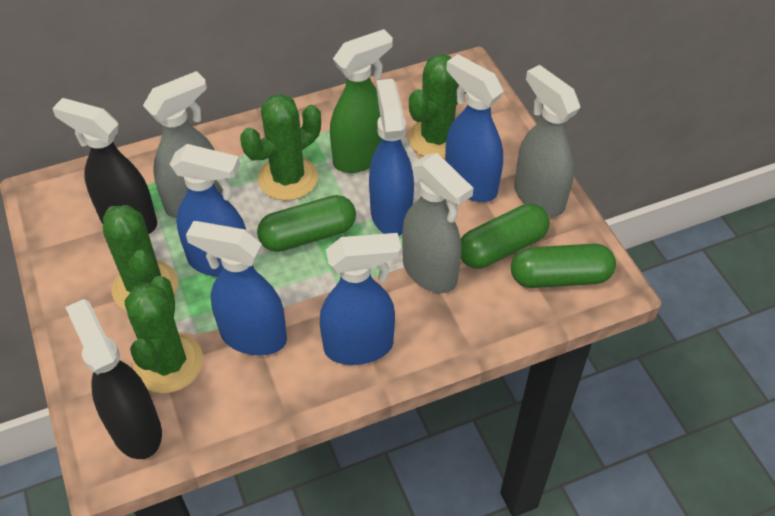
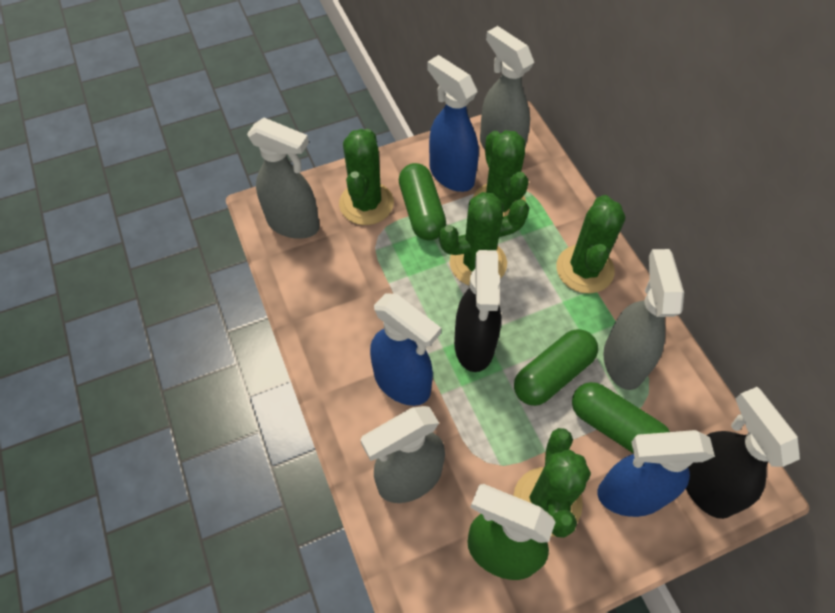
blue spray bottle: [170,144,246,277] [186,221,287,355] [320,233,401,365] [369,79,414,236] [445,54,504,202] = 5 -> [370,293,441,406] [427,55,479,192] [598,430,715,517] = 3
green cactus: [103,205,178,311] [125,276,203,393] [240,94,321,200] [408,54,466,159] = 4 -> [339,129,394,225] [439,192,530,286] [473,130,528,217] [513,428,591,538] [556,195,625,294] = 5
grey spray bottle: [143,71,222,218] [402,153,473,293] [514,65,580,217] = 3 -> [247,118,320,239] [361,406,445,503] [480,26,534,149] [603,249,684,390] = 4

